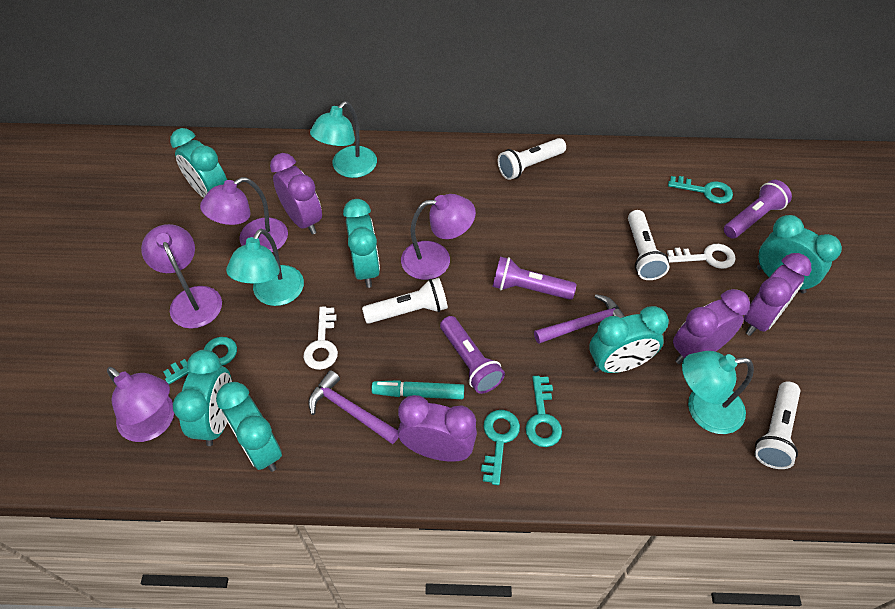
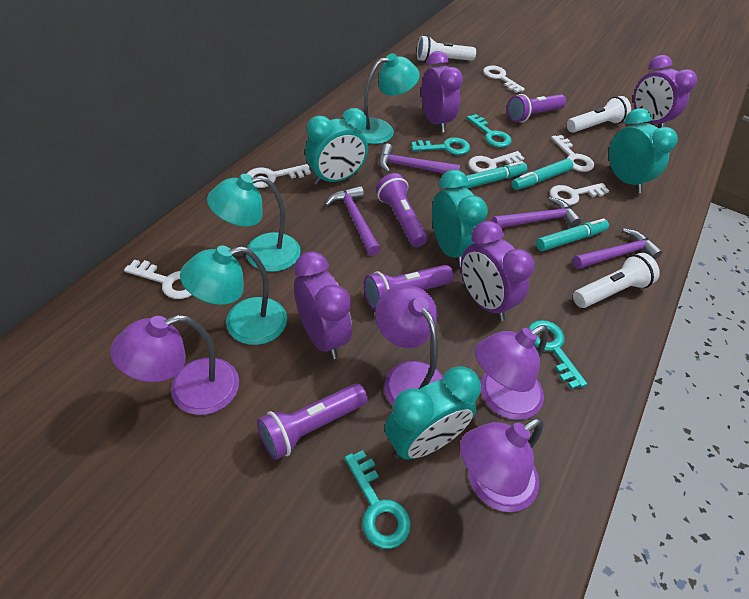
purple flashlight: [440,316,505,394] [492,257,576,300] [724,180,792,239] = 3 -> [257,383,368,460] [364,265,454,310] [376,173,427,247] [507,94,566,122] = 4
purple hammer: [308,370,399,444] [534,294,625,344] = 2 -> [325,186,381,256] [379,144,460,174] [492,197,581,228] [573,228,662,269] = 4
turquoise clock: [170,128,227,198] [173,350,232,446] [216,382,282,472] [343,199,380,288] [589,306,669,373] [757,215,842,293] = 6 -> [305,108,368,185] [385,366,481,459] [432,170,488,267] [609,108,678,193] = 4
turquoise marker: [372,380,464,399] = 1 -> [461,161,527,188] [511,158,573,190] [536,218,609,251] = 3
white flashlight: [362,278,448,324] [498,138,566,180] [628,210,669,280] [755,381,800,469] = 4 -> [417,35,476,62] [567,96,631,133] [573,253,660,308] = 3
white key: [303,307,338,370] [667,244,736,269] = 2 -> [124,259,192,299] [247,164,311,188] [468,151,524,173] [483,66,525,93] [550,183,609,205] [551,135,594,172] = 6

